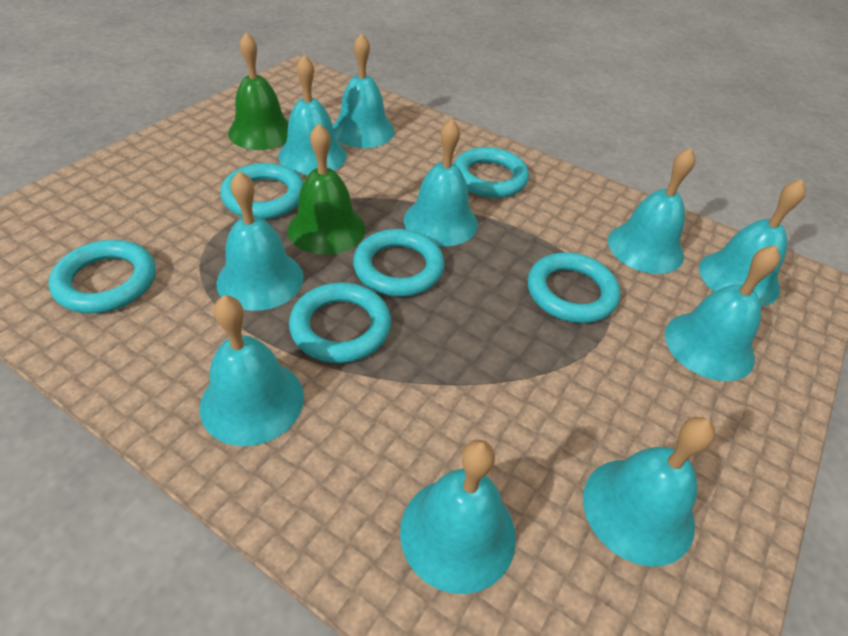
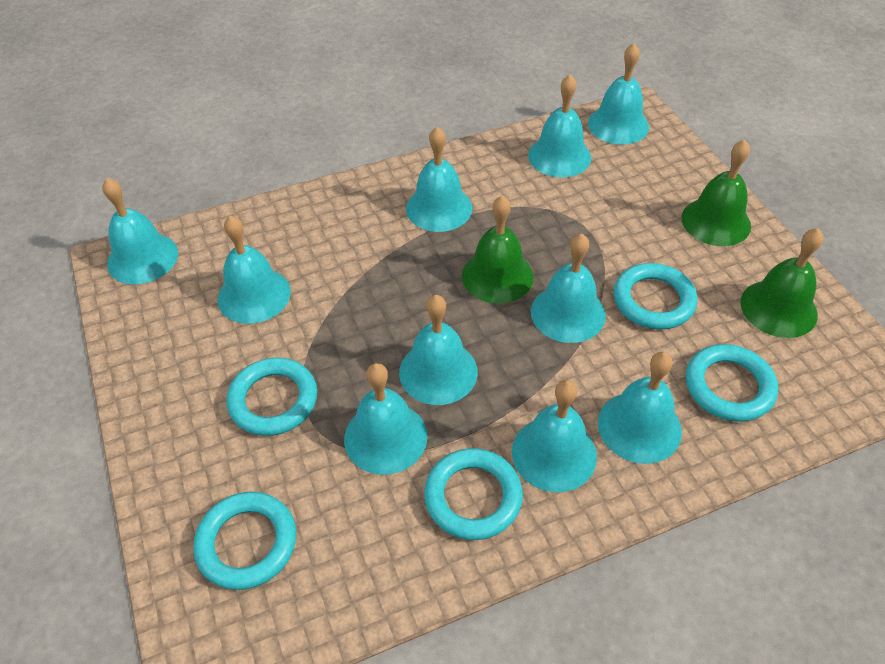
green bell: [228,32,289,150] [288,123,366,255] = 2 -> [462,195,533,304] [682,140,751,246] [740,228,823,338] = 3
turquoise ring: [49,240,156,313] [220,163,304,219] [289,282,391,363] [353,229,445,297] [454,147,529,198] [528,252,621,323] = 6 -> [193,492,296,590] [227,358,317,436] [424,448,523,540] [614,263,697,329] [686,344,778,421] = 5

